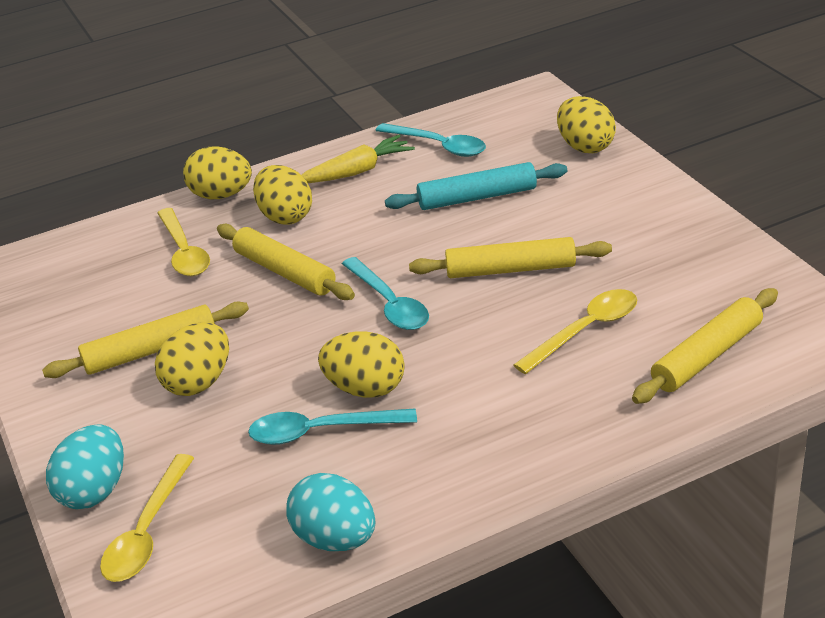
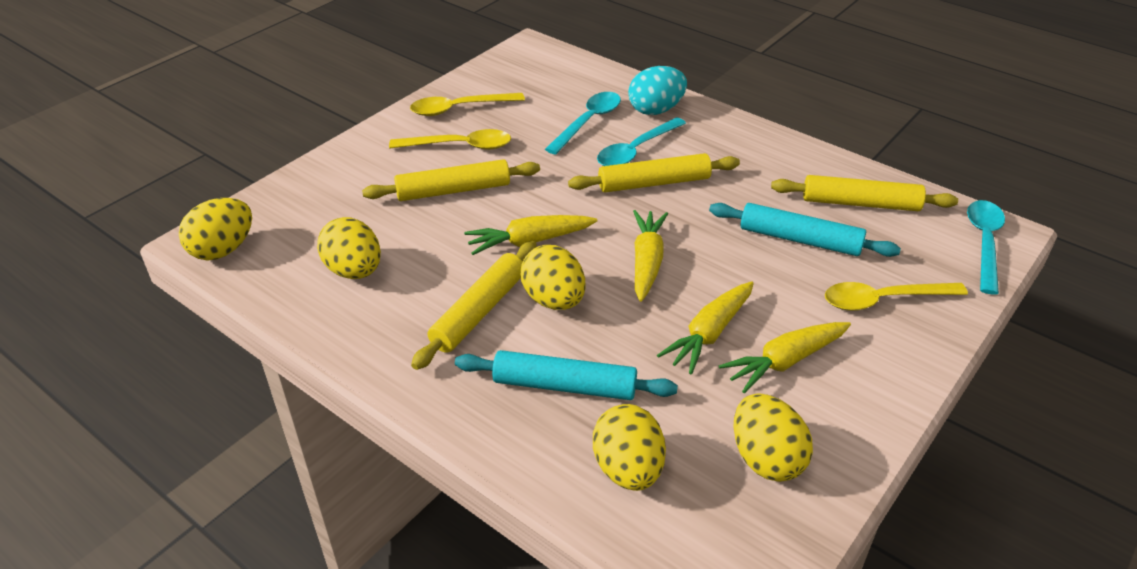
turquoise egg: [46,424,124,509] [286,473,375,551] = 2 -> [628,66,687,115] = 1
turquoise rolling pin: [385,162,567,210] = 1 -> [455,350,678,400] [709,203,901,257] = 2
yellow carrot: [302,135,415,183] = 1 -> [464,215,597,255] [633,210,668,302] [657,282,754,374] [719,322,851,393] = 4

